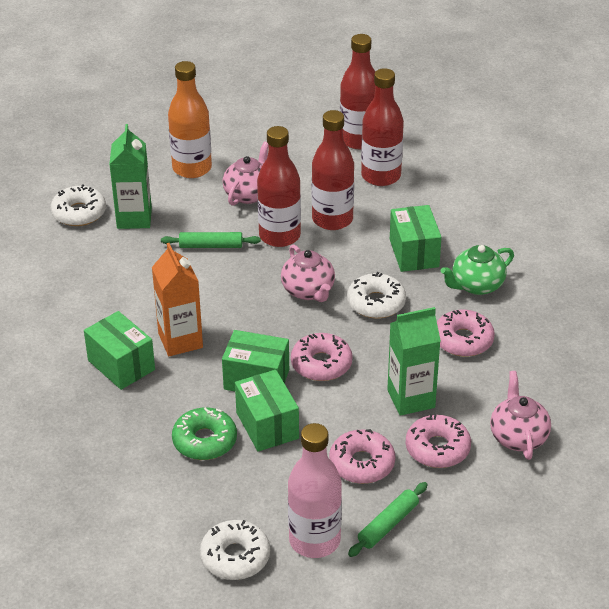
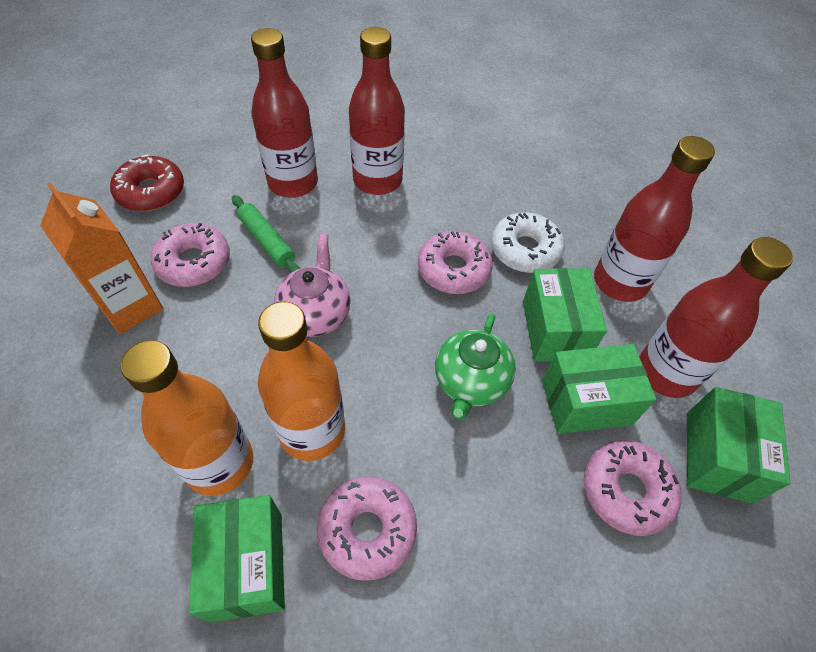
green carton: [109,124,152,229] [387,307,441,416] = 2 -> none = 0
green donut: [172,407,237,460] = 1 -> none = 0
green rolling pin: [161,232,261,248] [348,482,428,557] = 2 -> [232,195,301,273] = 1
orange bottle: [168,61,212,178] = 1 -> [121,340,253,496] [258,302,345,461] = 2
pink bottle: [288,423,342,558] = 1 -> none = 0
pink teapot: [223,141,268,206] [281,244,335,302] [490,371,551,460] = 3 -> [274,233,351,340] = 1
red donut: none = 0 -> [110,154,184,211] = 1
white donut: [51,184,106,226] [200,520,270,580] [347,272,406,319] = 3 -> [491,212,564,273] = 1

